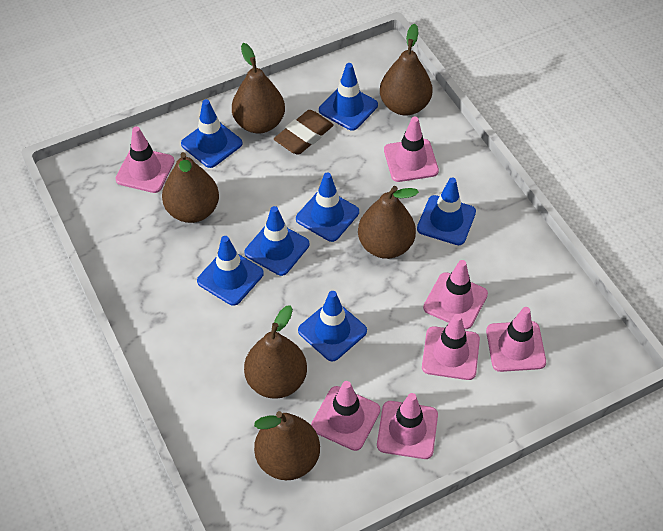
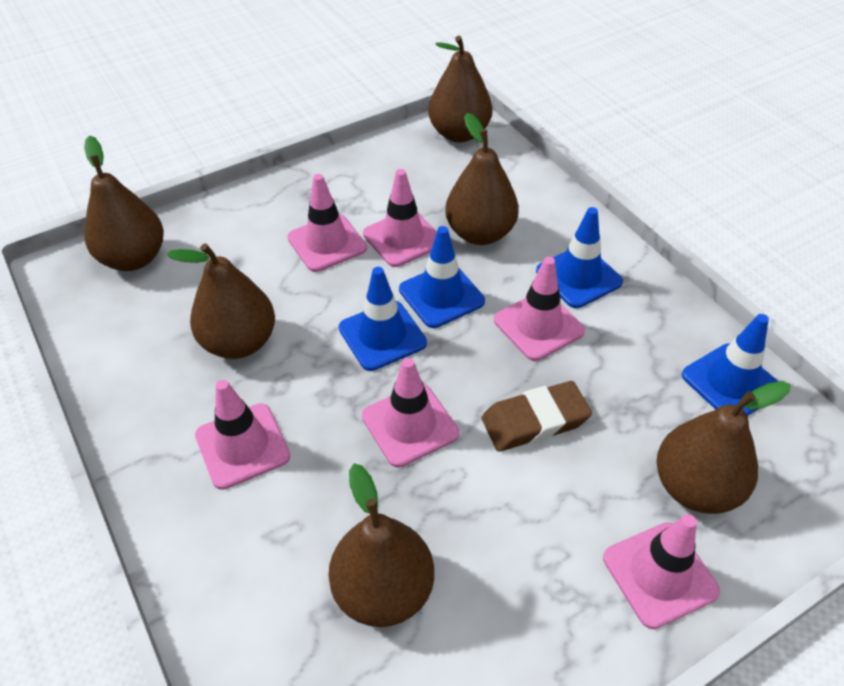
blue traffic cone: [181,99,243,168] [197,236,264,306] [245,206,309,276] [296,172,359,242] [298,291,367,361] [319,63,378,131] [417,178,476,245] = 7 -> [339,267,427,371] [399,226,485,328] [536,207,623,308] [682,314,779,416] = 4
pink traffic cone: [115,126,175,193] [311,381,381,451] [377,393,438,459] [384,116,439,182] [422,314,480,380] [423,260,488,329] [486,307,546,372] = 7 -> [195,380,290,490] [287,174,367,272] [362,358,459,468] [363,169,437,267] [494,257,585,361] [603,514,720,629] = 6

